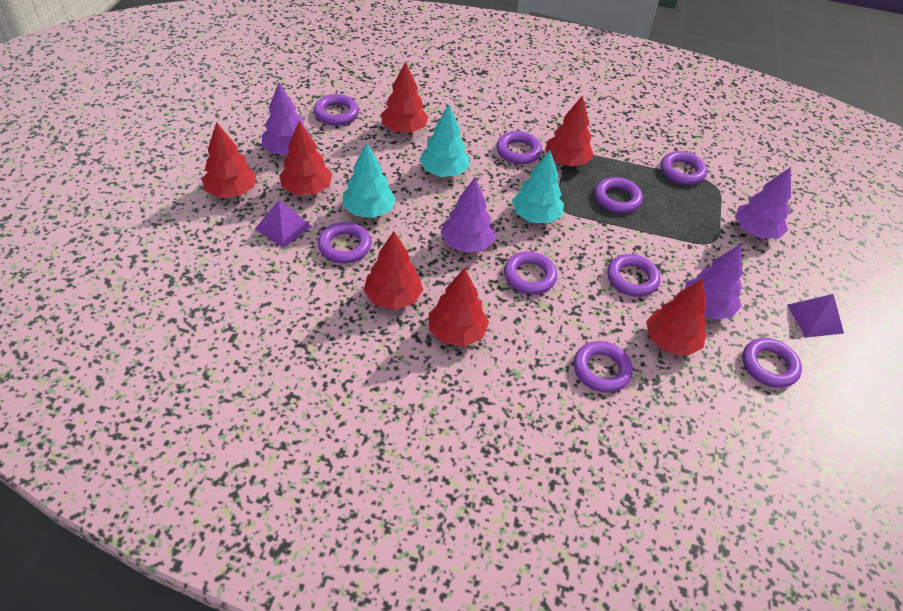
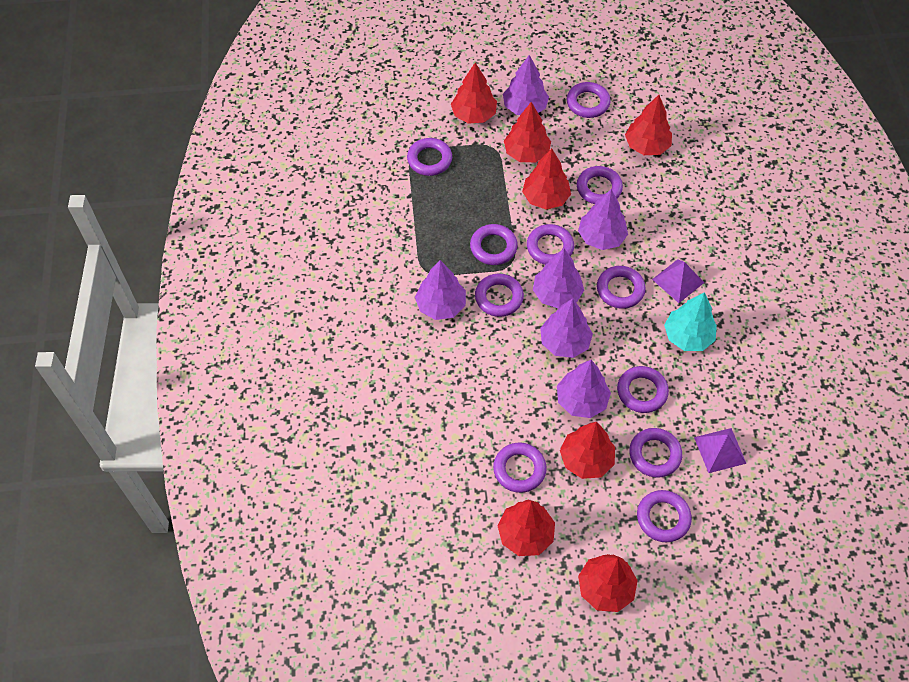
purple ring: [314,94,359,126] [318,222,371,264] [496,131,542,164] [504,252,557,295] [574,341,633,393] [595,177,643,213] [607,254,660,297] [661,151,707,185] [742,338,802,388] = 9 -> [407,138,452,176] [470,224,518,265] [475,274,524,317] [493,442,547,493] [527,224,574,265] [567,82,611,118] [577,166,623,204] [597,266,646,309] [617,366,669,413] [629,428,682,478] [637,490,692,542] = 11
purple tree: [262,82,312,155] [440,177,495,253] [685,244,743,320] [735,167,791,239] = 4 -> [415,260,466,320] [503,55,549,115] [533,248,584,309] [540,298,593,358] [557,360,611,418] [578,189,628,250] = 6
turquoise tree: [343,143,396,218] [419,105,469,177] [512,150,564,223] = 3 -> [664,292,717,351] = 1

